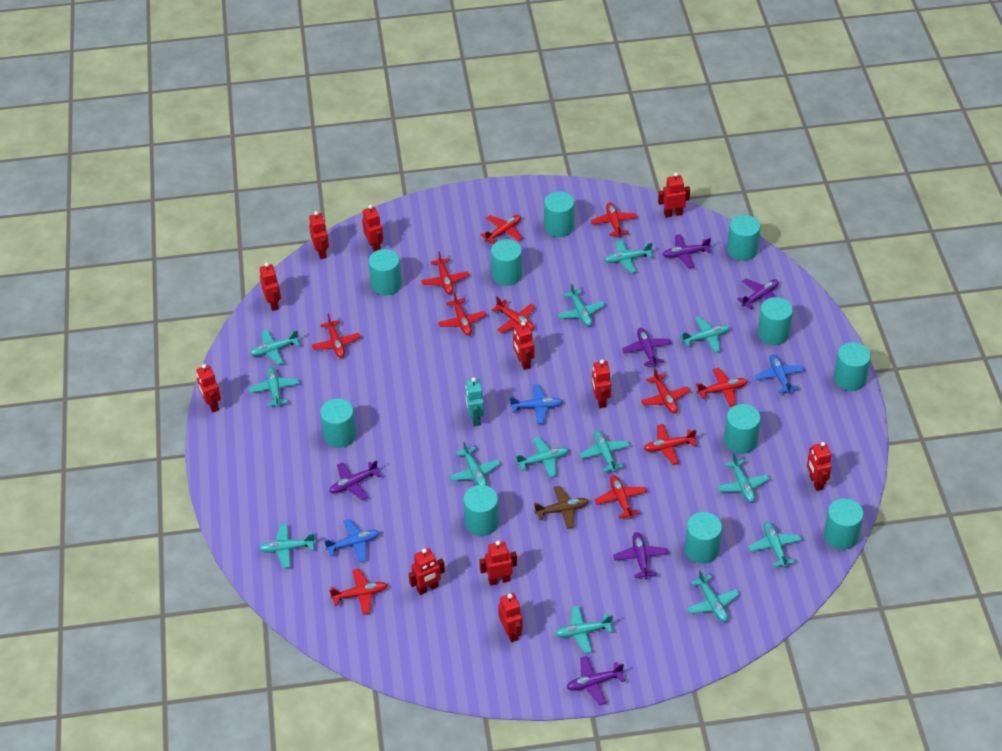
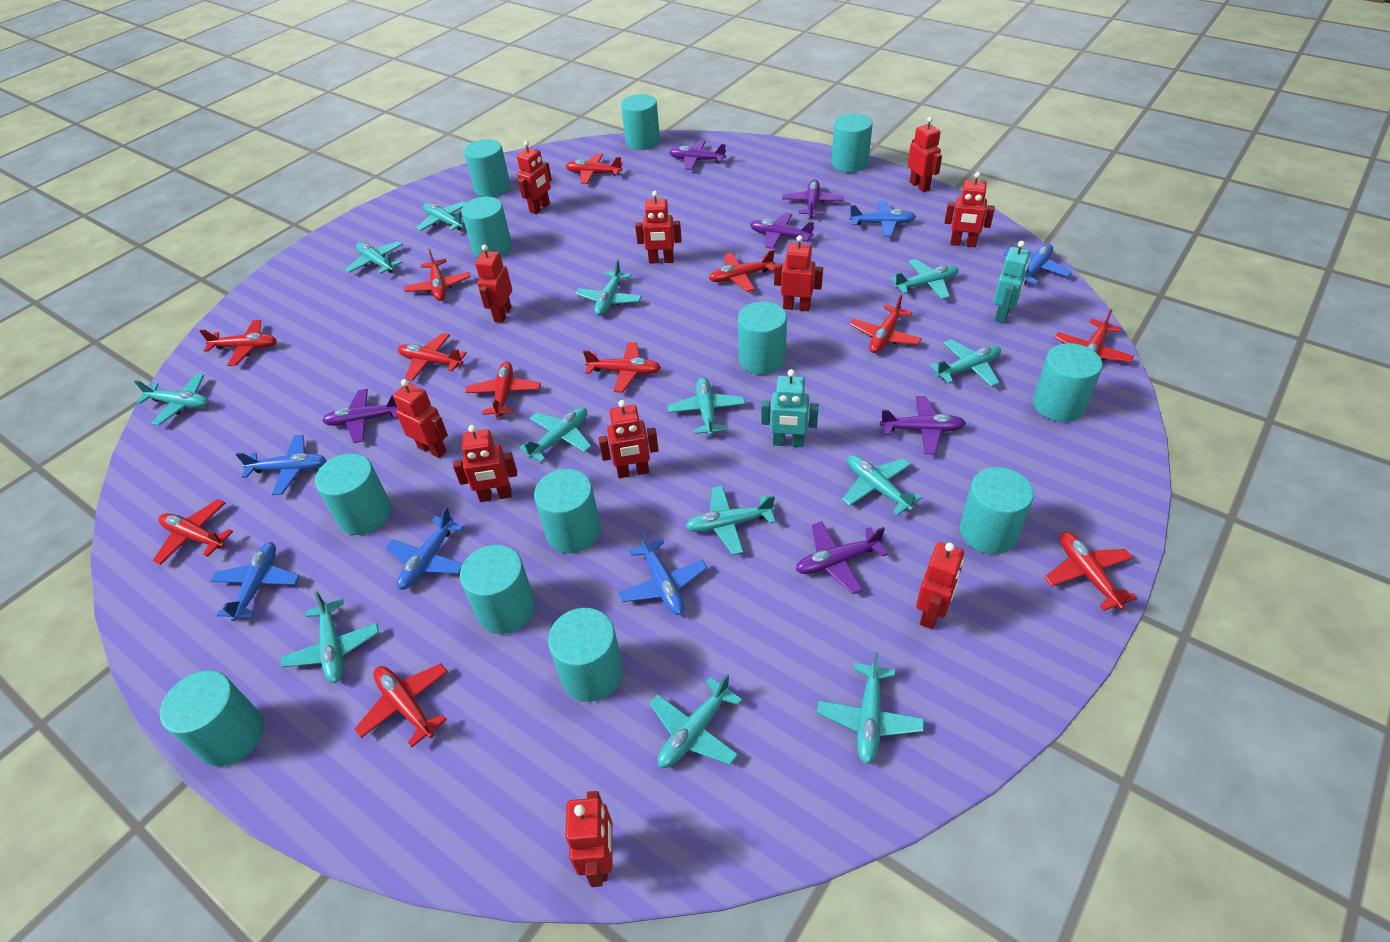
blue plane: [324,519,380,562] [509,384,563,424] [755,354,805,394] = 3 -> [211,542,300,621] [236,435,327,495] [386,507,464,590] [618,530,707,615] [849,201,916,237] [1003,244,1072,284] = 6
brown plane: [534,486,589,529] = 1 -> none = 0
red plane: [312,314,361,358] [330,569,387,615] [421,251,469,294] [438,292,487,336] [481,215,523,244] [492,297,535,333] [591,202,637,237] [595,475,647,519] [641,368,690,413] [644,424,697,465] [696,368,747,406] = 11 -> [152,499,234,565] [200,320,277,366] [355,663,448,747] [398,333,467,381] [404,249,470,301] [465,362,541,417] [566,153,623,184] [583,342,661,393] [709,250,775,292] [850,295,922,353] [1045,532,1137,611] [1055,309,1134,362] = 12
turquoise cylinder: [320,398,356,448] [368,249,402,296] [463,485,499,536] [491,239,522,286] [544,192,574,237] [685,512,722,564] [724,404,761,454] [727,215,760,261] [758,297,793,345] [824,498,864,550] [834,342,871,391] = 11 -> [160,671,264,766] [315,453,392,535] [460,545,535,634] [461,197,512,258] [464,139,511,197] [534,469,601,553] [548,608,623,702] [621,94,660,150] [738,301,787,375] [832,114,872,172] [960,467,1034,554] [1033,343,1103,422] = 12
turquoise robot: [465,378,484,426] = 1 -> [761,369,819,447] [993,241,1031,323] = 2

